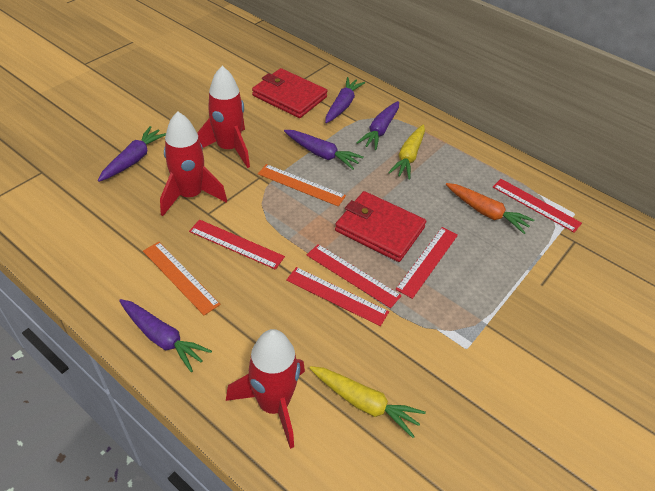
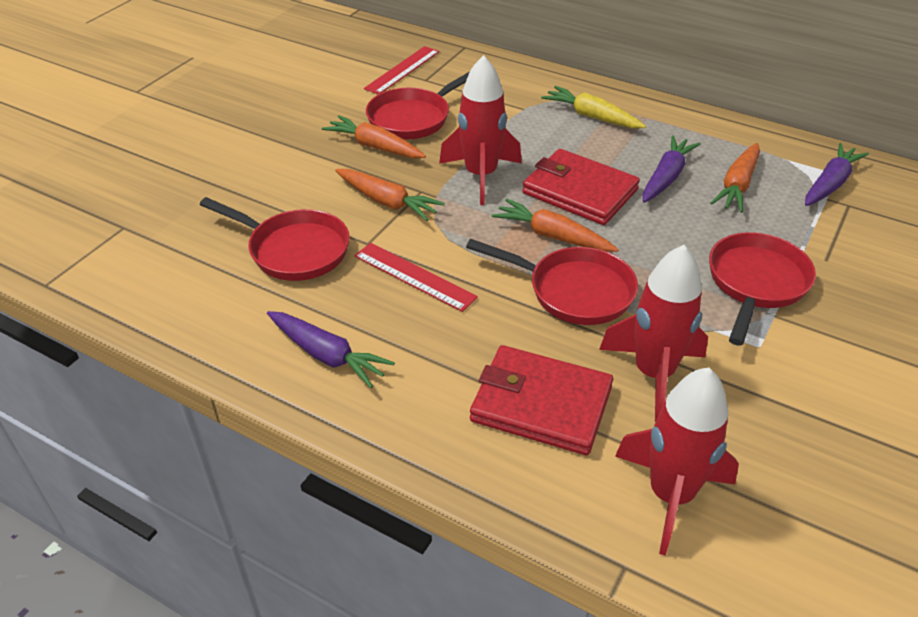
orange carrot: [446,183,534,234] = 1 -> [322,115,426,158] [335,169,445,221] [492,199,619,252] [710,143,760,213] = 4
orange ruler: [143,242,221,315] [258,164,346,206] = 2 -> none = 0
purple carrot: [98,126,166,182] [119,299,212,372] [284,130,364,170] [325,77,365,123] [357,101,399,150] = 5 -> [267,311,395,388] [643,135,701,203] [805,143,869,206] = 3
red pan: none = 0 -> [200,197,350,281] [366,72,470,139] [466,239,638,325] [709,232,816,346] = 4
red ruler: [189,220,285,270] [286,267,389,326] [307,244,401,308] [395,227,458,299] [493,179,582,233] = 5 -> [354,243,478,312] [364,46,439,94] = 2
yellow carrot: [309,366,426,438] [388,124,425,180] = 2 -> [541,86,646,129] = 1

